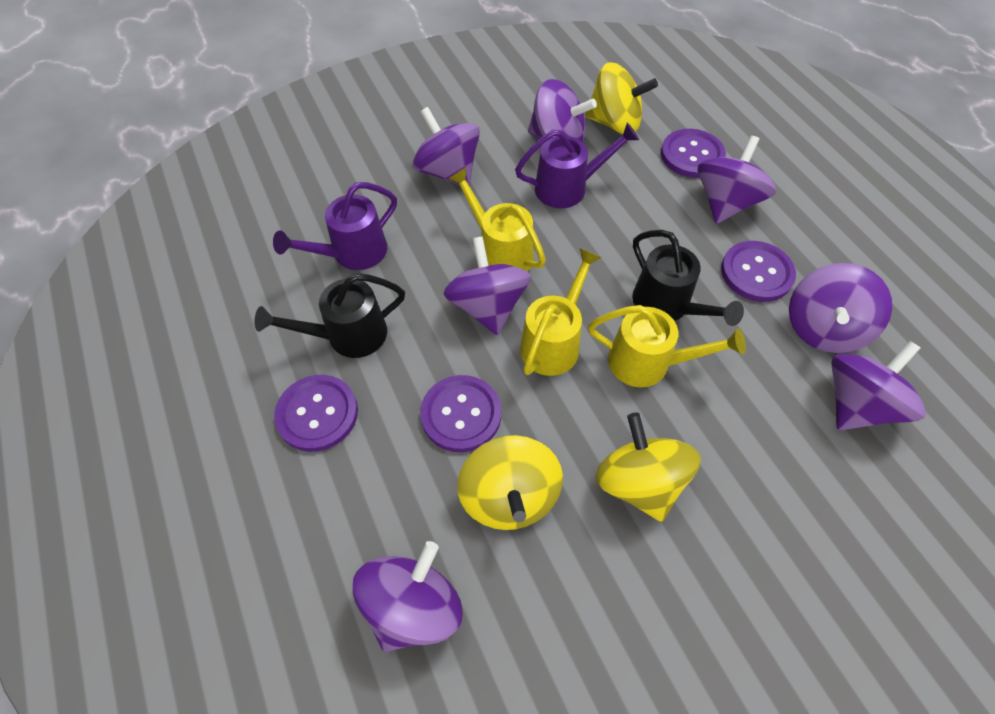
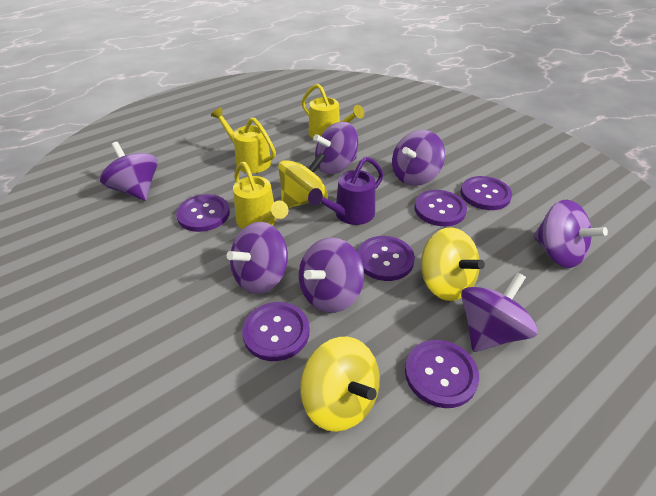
black watering can: [254,273,405,358] [632,230,744,326] = 2 -> none = 0
purple button: [274,375,358,452] [420,375,501,452] [661,129,726,178] [721,241,796,302] = 4 -> [176,194,230,232] [242,302,310,361] [357,236,415,281] [405,340,479,408] [414,190,467,226] [461,176,512,210] = 6
purple watering can: [273,182,397,270] [515,123,639,208] = 2 -> [308,157,384,225] = 1

